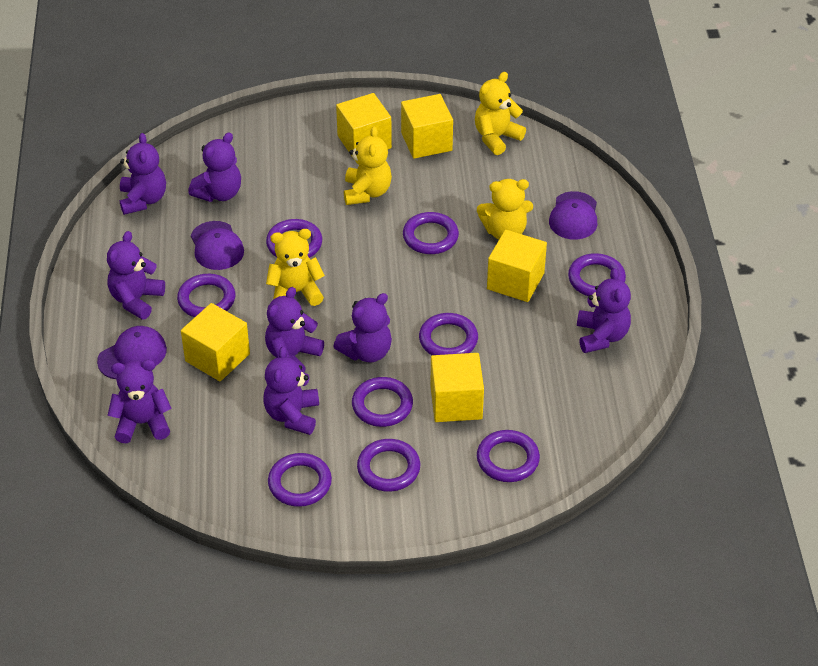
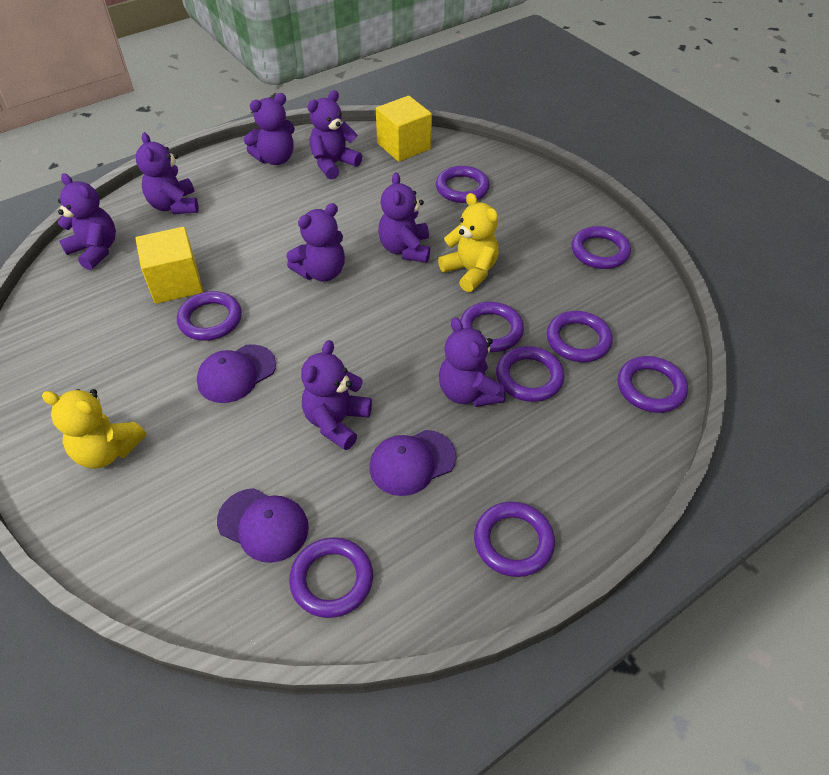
yellow cube: [181,303,250,381] [336,93,392,158] [401,94,453,159] [430,353,484,422] [487,230,547,302] = 5 -> [135,227,203,304] [376,96,432,162] = 2
yellow teddy bear: [266,229,325,306] [344,126,392,205] [475,72,526,155] [477,179,533,239] = 4 -> [42,389,147,469] [438,193,498,292] = 2

